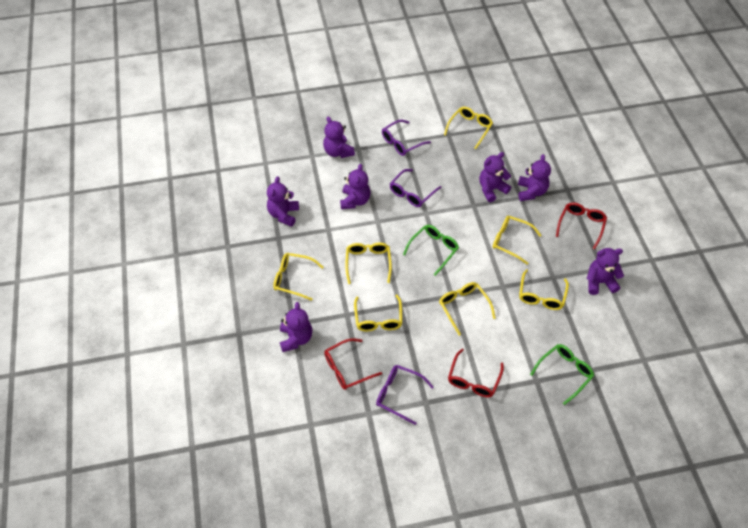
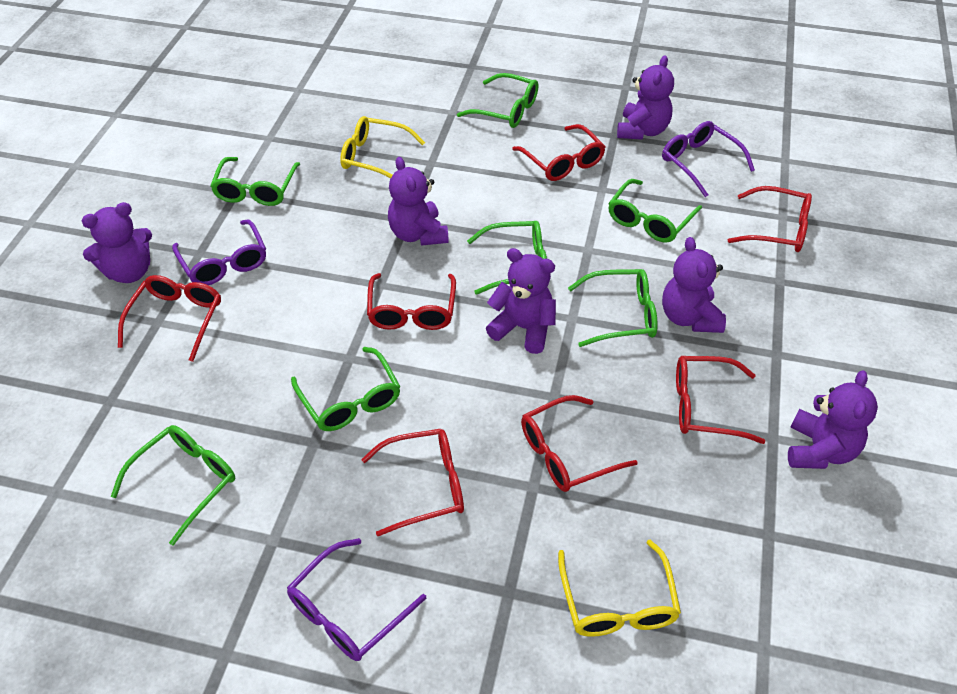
green glasses: [403,225,459,276] [530,344,594,405] = 2 -> [111,425,235,546] [210,157,300,206] [291,347,400,431] [457,73,539,128] [467,221,547,295] [568,269,658,347] [608,179,702,243] = 7
purple teddy bear: [267,176,299,227] [280,302,312,352] [323,116,355,158] [340,164,370,209] [479,152,511,202] [518,154,551,201] [587,248,624,295] = 7 -> [82,202,152,283] [388,157,449,246] [486,248,556,354] [617,55,674,140] [662,237,726,333] [788,370,878,469] = 6
red glasses: [324,338,382,390] [448,349,504,397] [556,202,607,250] = 3 -> [118,275,221,362] [361,429,464,536] [367,273,456,330] [512,124,605,181] [521,395,638,492] [676,356,765,444] [728,186,812,252] = 7
yellow glasses: [273,253,324,301] [345,243,392,284] [354,294,402,331] [439,282,496,336] [444,107,493,149] [493,216,542,265] [519,269,569,310] = 7 -> [340,116,425,179] [558,540,681,637] = 2

